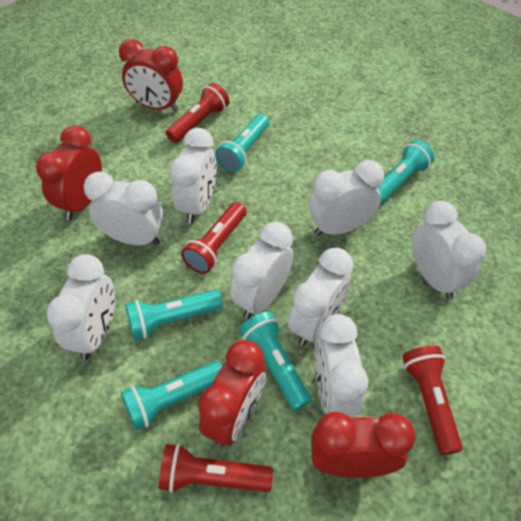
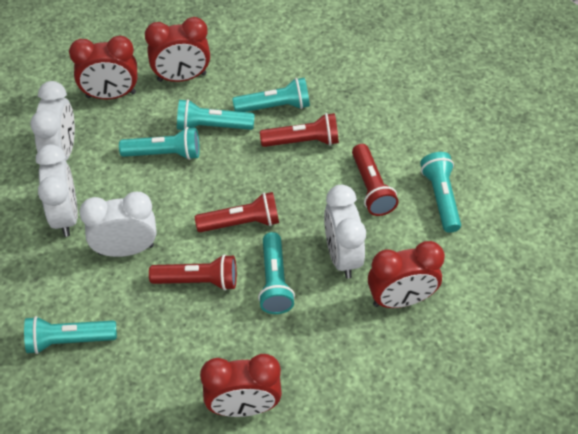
turquoise flashlight: [121,361,222,430] [125,290,222,340] [215,114,269,173] [240,312,311,411] [377,140,435,205] = 5 -> [24,316,117,354] [119,127,200,160] [177,99,255,130] [232,78,310,112] [258,232,295,314] [420,152,461,233] = 6
white clock: [47,254,115,360] [84,172,164,246] [170,128,217,224] [230,222,293,319] [288,248,353,346] [309,160,384,236] [314,314,369,417] [412,201,486,300] = 8 -> [30,81,75,161] [36,144,78,237] [79,192,156,257] [324,185,366,279] = 4

